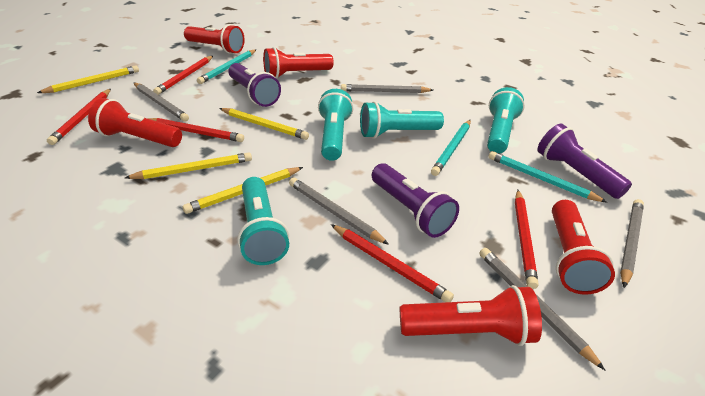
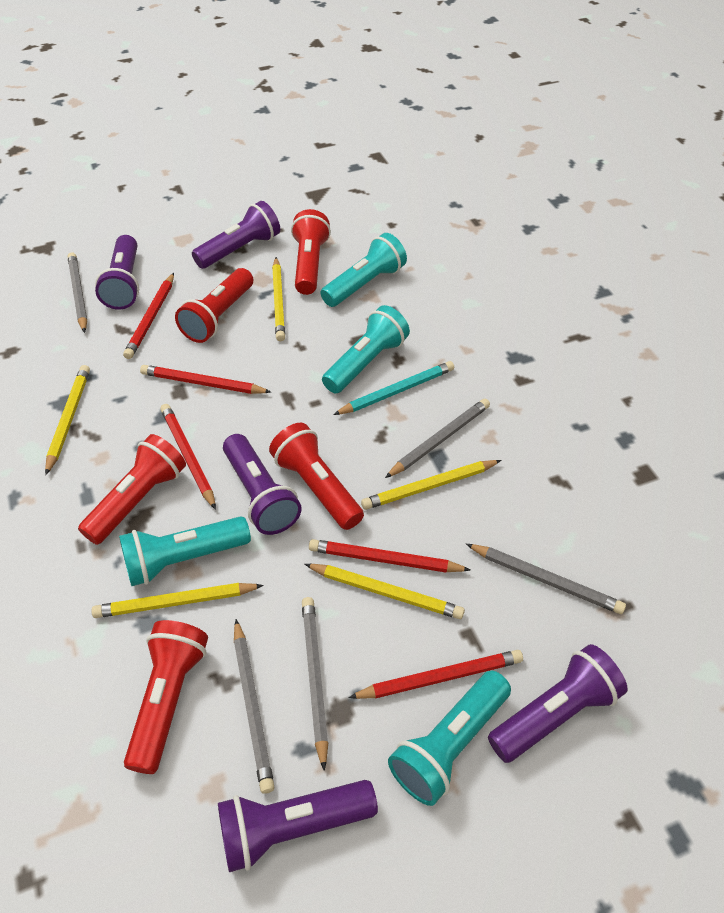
purple flashlight: [228,63,281,107] [372,163,459,238] [537,123,632,199] = 3 -> [95,235,139,310] [192,201,280,269] [218,780,378,872] [223,434,302,535] [488,644,628,763] = 5
turquoise pencil: [197,49,256,84] [431,120,471,176] [488,151,607,202] = 3 -> [333,361,454,415] = 1
yellow pencil: [37,65,139,93] [125,152,252,179] [182,167,303,214] [219,108,309,140] = 4 -> [45,365,90,475] [91,583,264,618] [272,257,285,341] [305,564,465,619] [361,460,501,510] = 5

